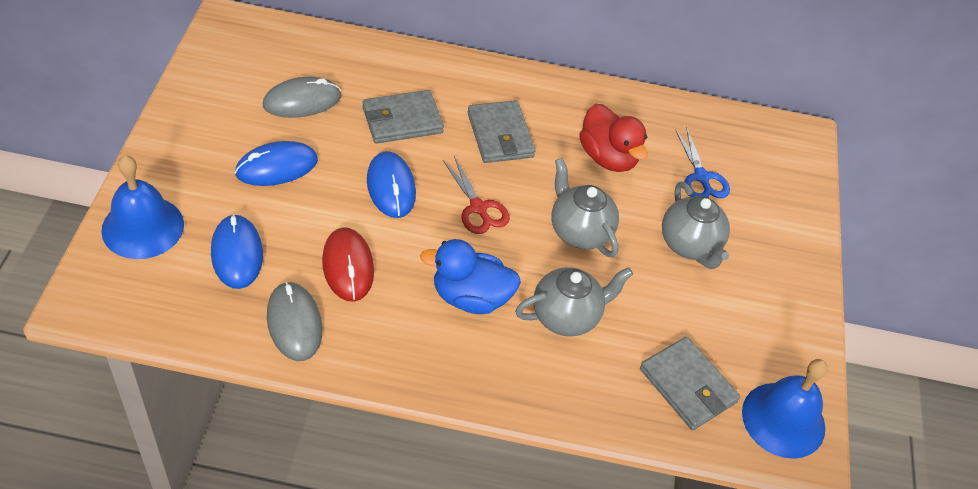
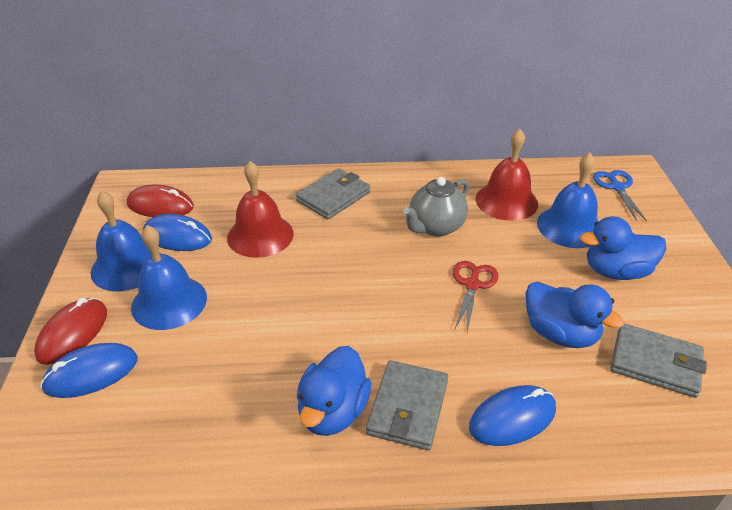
blue bell: [101,155,184,259] [742,359,828,459] = 2 -> [91,191,160,291] [131,225,207,330] [537,153,599,248] = 3
blue duck: [420,239,521,314] = 1 -> [297,346,372,436] [526,281,624,348] [580,216,666,280] = 3
grey mouse: [263,77,341,118] [267,281,322,361] = 2 -> none = 0
grey teapot: [515,267,633,336] [551,158,619,257] [662,182,730,269] = 3 -> [403,177,469,236] = 1
red bell: none = 0 -> [227,161,294,258] [476,128,538,221] = 2
red duck: [579,104,648,172] = 1 -> none = 0
red mouse: [322,227,374,302] = 1 -> [34,298,107,365] [127,185,194,217] = 2

